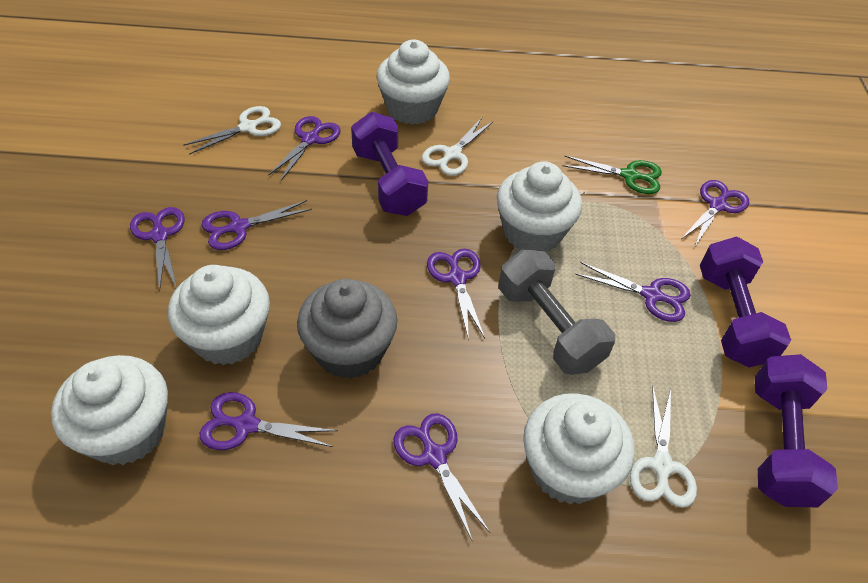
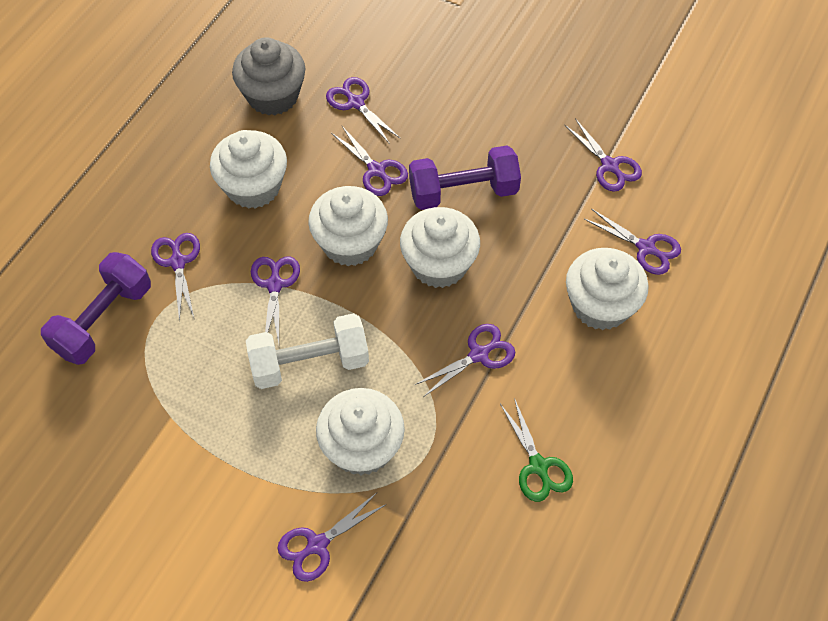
grey dumbbell: [499,249,615,375] = 1 -> none = 0
purple dumbbell: [351,112,428,216] [700,237,791,367] [755,354,838,507] = 3 -> [41,252,151,365] [409,145,521,210] = 2
white dumbbell: none = 0 -> [246,313,369,389] = 1
white scissors: [183,106,281,155] [422,118,494,176] [630,385,697,508] = 3 -> none = 0

